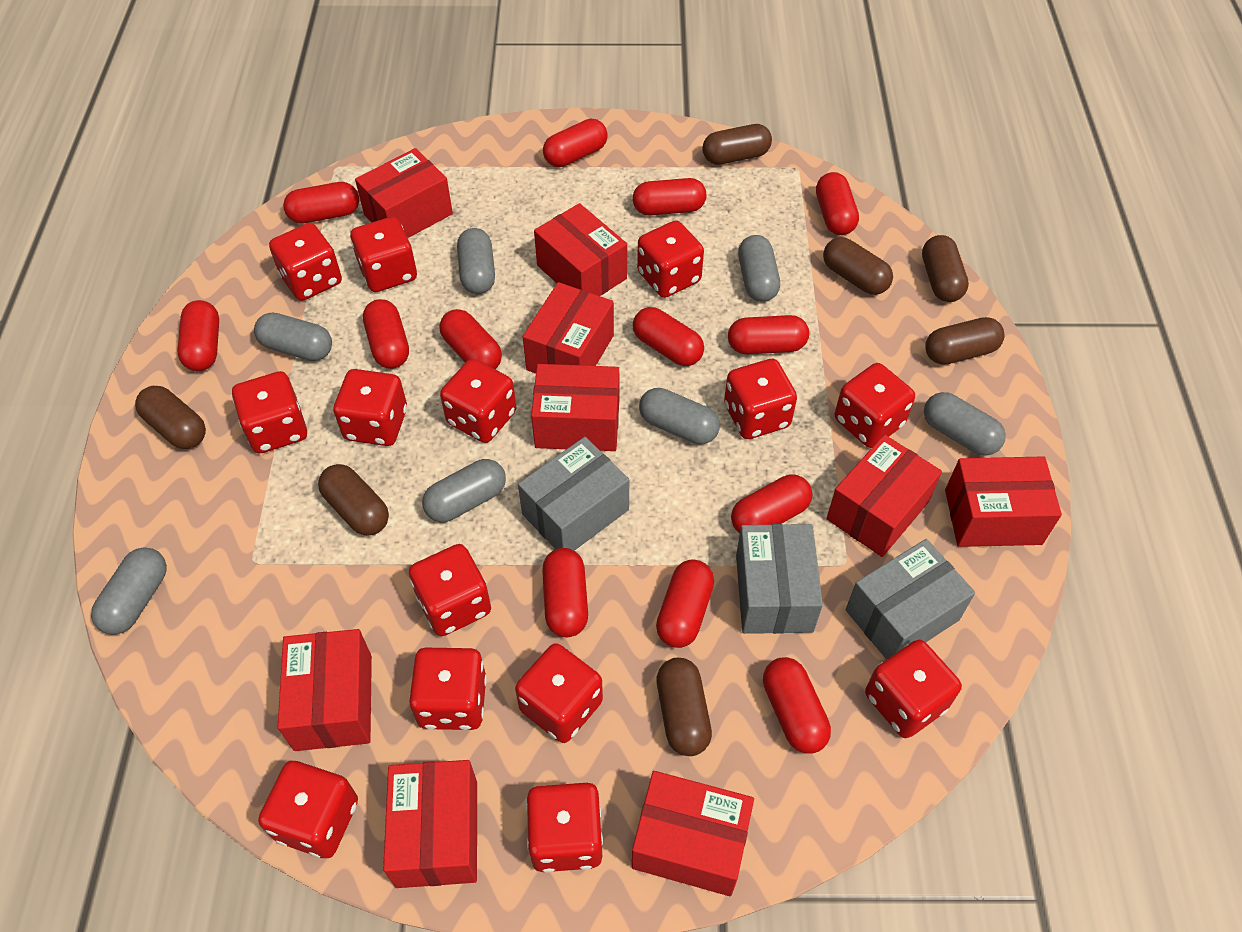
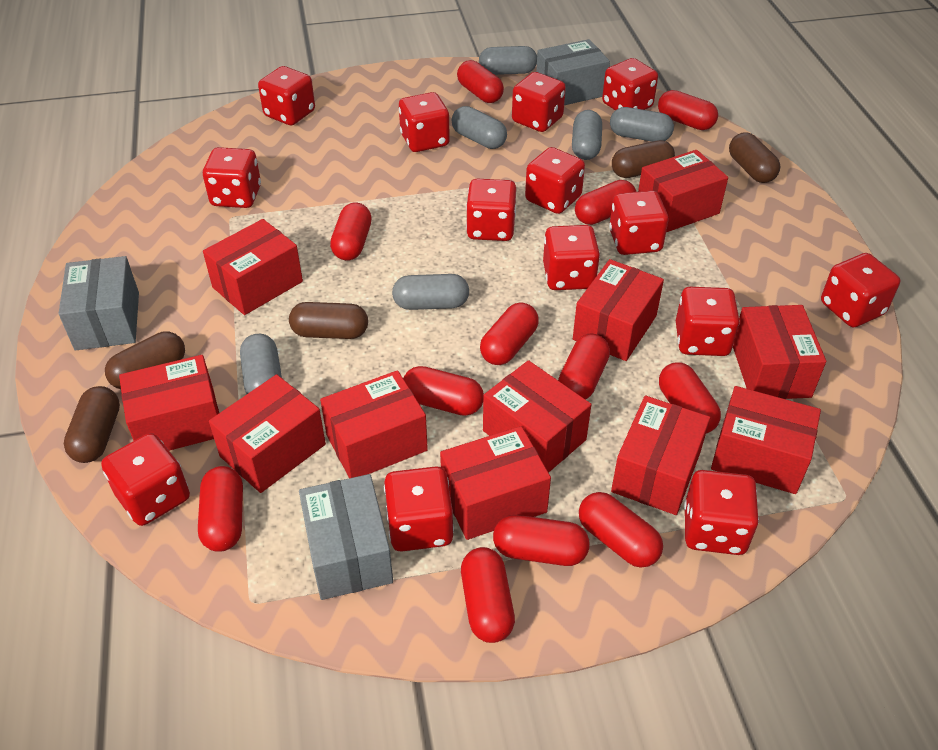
brown capsule: [135,386,206,449] [318,464,389,536] [657,658,712,756] [702,124,772,165] [823,237,893,295] [922,235,969,302] [925,317,1005,365] = 7 -> [64,386,120,463] [105,331,185,389] [289,302,368,339] [612,140,675,178] [729,132,780,183] = 5
grey capsule: [91,547,167,635] [254,313,332,361] [422,459,506,522] [457,228,495,294] [639,388,720,445] [738,235,780,302] [924,392,1006,456] = 7 -> [240,334,282,394] [392,274,469,310] [452,106,507,149] [479,46,537,75] [572,110,602,160] [610,107,674,142] = 6
red box: [278,629,372,751] [355,148,453,238] [383,760,477,888] [523,282,614,374] [531,364,619,451] [534,203,627,296] [632,771,754,896] [827,434,942,557] [945,456,1062,547] = 9 -> [119,355,219,451] [203,219,303,315] [209,374,326,493] [320,370,428,478] [440,426,551,540] [483,360,591,473] [573,259,664,361] [611,396,710,515] [638,150,728,232] [711,386,821,494] [733,305,826,399] = 11
red capsule: [177,300,219,371] [283,182,359,223] [363,299,409,369] [439,309,502,369] [542,548,588,637] [543,118,608,167] [633,178,706,216] [633,307,704,366] [656,560,714,648] [728,315,809,354] [731,474,813,533] [763,657,831,754] [816,172,859,235] = 13 -> [198,466,243,552] [330,202,372,261] [403,366,484,416] [457,60,504,103] [461,547,515,643] [480,303,539,365] [493,515,590,566] [558,333,610,400] [575,180,636,225] [579,492,663,568] [658,90,718,130] [659,362,721,434] = 12

